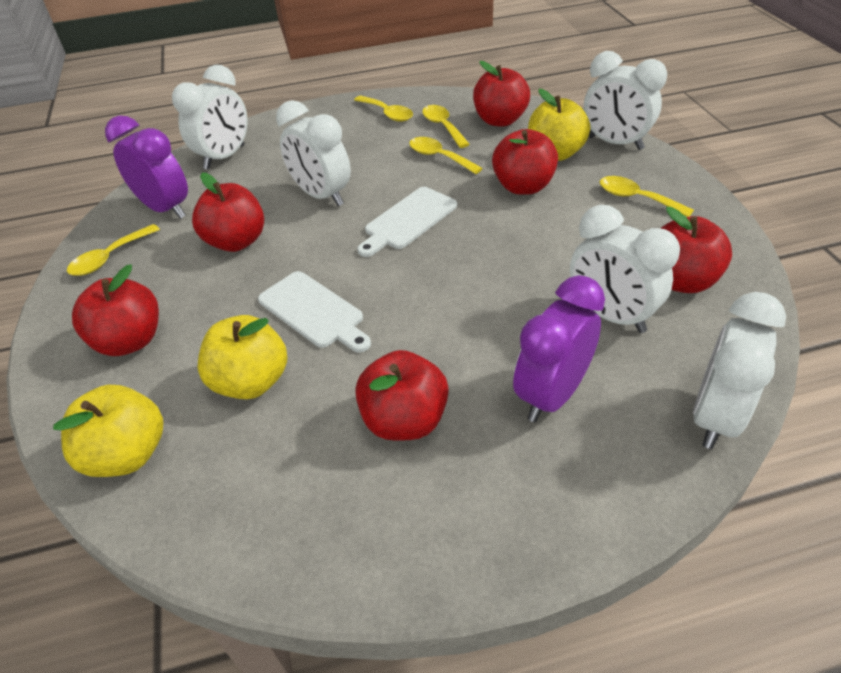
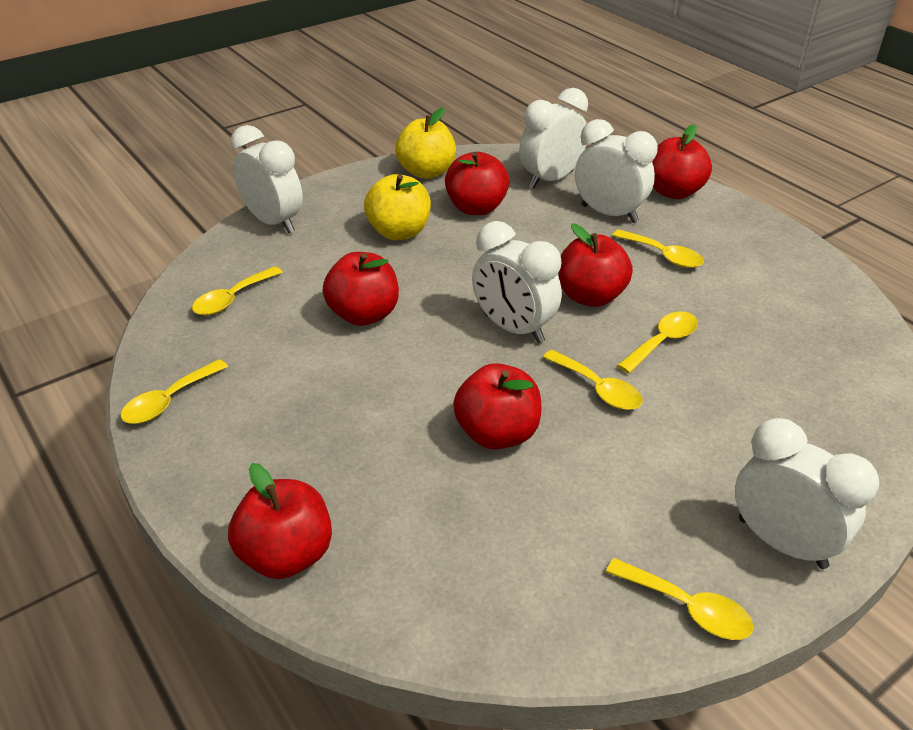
purple clock: [105,115,188,219] [513,275,605,422] = 2 -> none = 0
white cutting board: [258,271,371,353] [357,187,457,257] = 2 -> none = 0
yellow apple: [53,385,163,477] [198,315,287,399] [528,89,590,161] = 3 -> [364,174,431,240] [395,108,456,179] = 2
yellow spoon: [67,224,160,276] [354,96,413,122] [409,137,483,174] [422,105,470,148] [600,176,694,217] = 5 -> [121,359,228,424] [192,266,283,315] [543,350,643,410] [606,558,753,640] [612,229,704,268] [617,311,698,373] = 6

